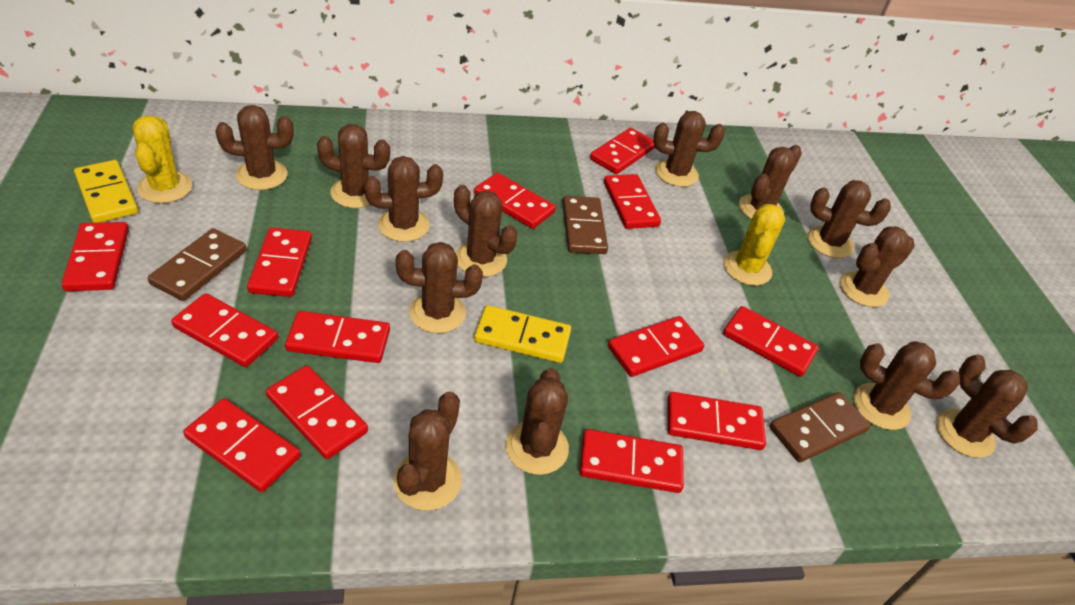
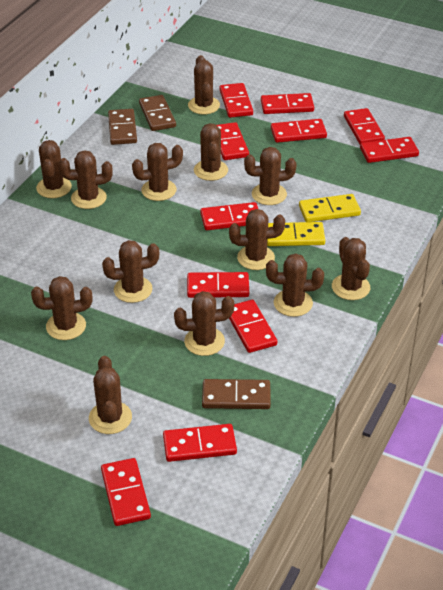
red domino: [61,222,129,291] [171,293,278,367] [183,398,301,492] [247,228,312,297] [266,365,368,459] [285,311,390,363] [474,173,556,229] [580,429,684,493] [590,128,655,174] [604,174,661,229] [608,316,704,377] [667,392,766,450] [723,306,819,377] = 13 -> [101,458,151,526] [163,424,237,462] [187,272,249,298] [200,202,258,230] [217,122,249,160] [220,83,253,118] [229,300,277,353] [261,93,314,114] [271,119,327,143] [344,108,385,144] [360,137,419,163] = 11
yellow cactus: [132,115,192,203] [723,204,785,286] = 2 -> none = 0

